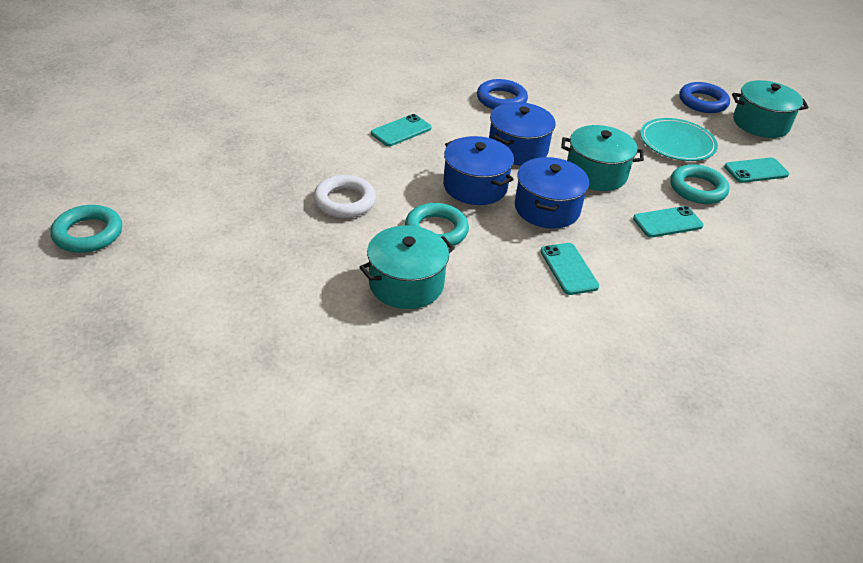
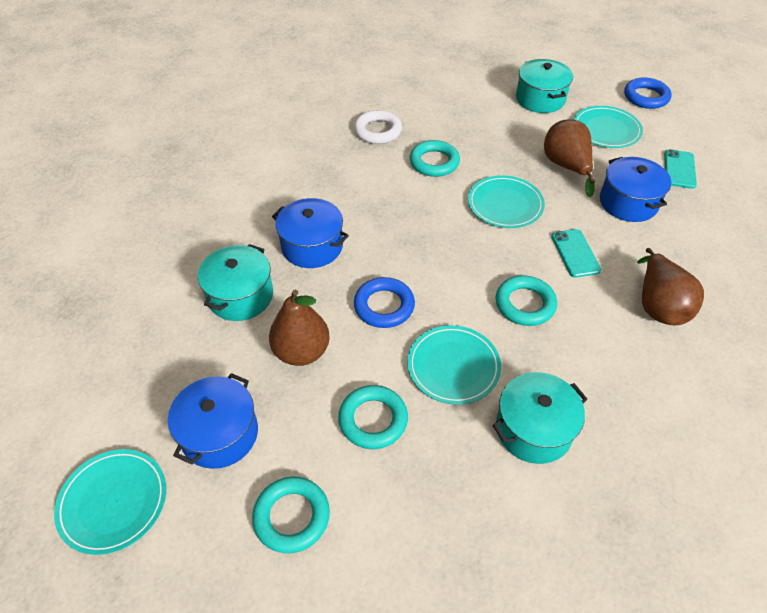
brown pear: none = 0 -> [269,290,330,366] [544,119,595,198] [637,248,704,325] = 3
turquoise phone: [371,114,431,146] [540,243,599,295] [633,206,703,237] [724,157,789,183] = 4 -> [551,229,601,278] [664,149,697,189] = 2
turquoise plate: [640,118,718,161] = 1 -> [54,449,166,555] [407,325,501,405] [468,175,545,228] [574,106,643,148] = 4
turquoise ring: [50,205,122,253] [405,203,469,247] [670,164,729,204] = 3 -> [252,476,330,553] [338,385,408,449] [410,140,460,177] [496,275,557,326] = 4

